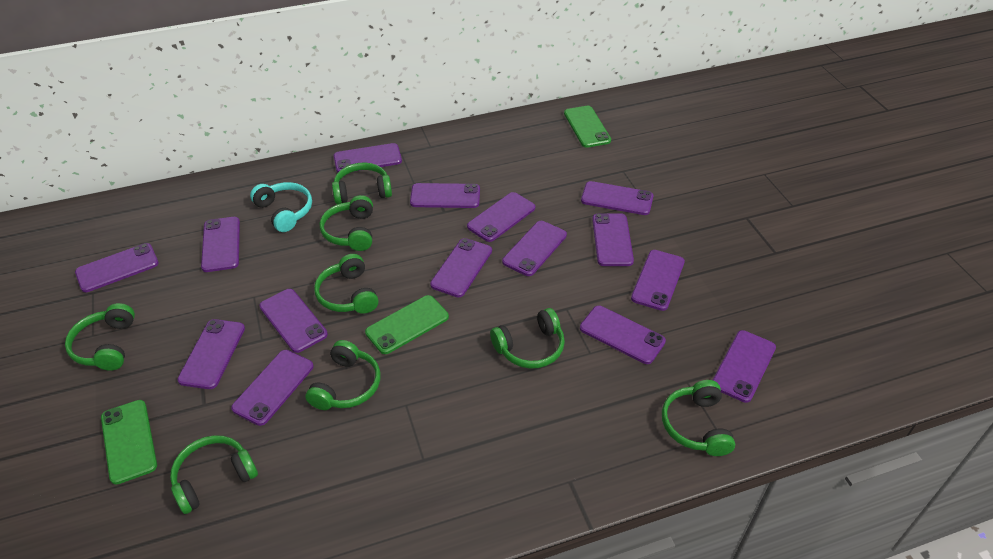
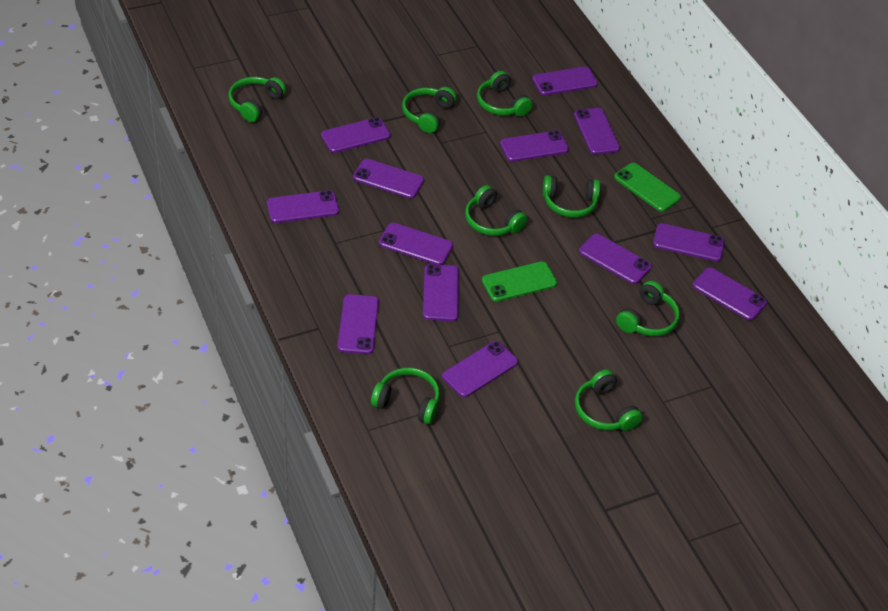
green phone: [101,400,157,485] [365,295,449,354] [564,106,611,148] = 3 -> [482,261,557,302] [614,163,681,212] = 2
purple phone: [75,243,159,292] [177,319,245,389] [201,217,240,272] [231,350,314,426] [259,289,328,353] [334,143,402,172] [410,183,480,208] [430,238,492,297] [467,192,535,242] [502,221,567,276] [580,306,666,364] [581,181,653,215] [592,213,634,266] [631,250,685,311] [713,330,776,403] = 15 -> [267,190,339,223] [321,117,391,153] [337,294,379,354] [353,159,424,199] [379,223,453,265] [423,264,459,321] [442,341,518,397] [500,131,569,162] [532,67,598,95] [574,108,620,155] [579,234,652,284] [653,223,725,262] [693,267,767,320] = 13
turquoise headphones: [250,182,312,232] = 1 -> none = 0

